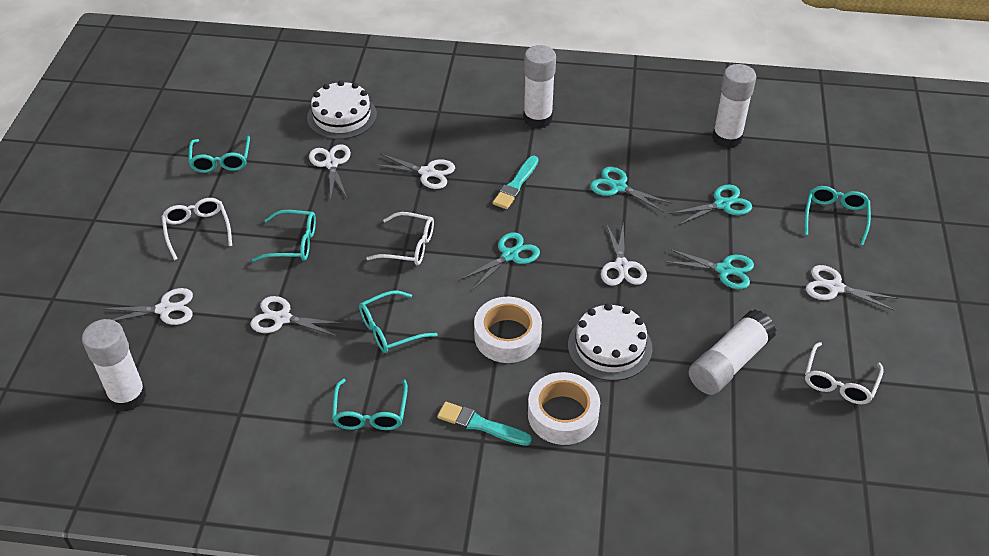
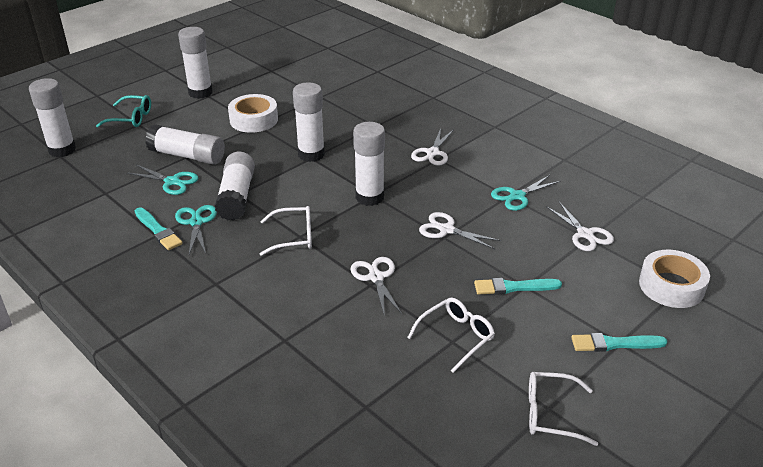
turquoise brush: [437,402,532,446] [493,156,538,209] = 2 -> [135,207,183,250] [474,278,562,295] [571,333,668,352] = 3
turquoise glasses: [188,136,250,173] [252,210,316,262] [332,379,408,430] [359,290,438,353] [805,186,871,245] = 5 -> [96,95,151,127] = 1
turquoise scissors: [460,232,540,290] [590,167,672,212] [665,248,754,289] [669,185,752,225] = 4 -> [127,165,199,195] [175,205,217,254] [491,175,560,211] = 3
white cake: [307,80,377,139] [568,303,652,381] = 2 -> none = 0
white glue stick: [82,319,147,412] [523,45,556,129] [689,310,777,395] [712,64,756,148] = 4 -> [29,78,76,157] [145,124,225,165] [178,27,213,99] [215,152,255,221] [293,82,325,162] [353,122,385,206] = 6
white scissors: [102,288,193,325] [251,296,344,336] [309,144,351,200] [375,154,455,189] [601,223,647,286] [806,265,899,311] = 6 -> [350,257,402,317] [411,128,453,166] [419,212,501,249] [546,202,614,251] = 4

